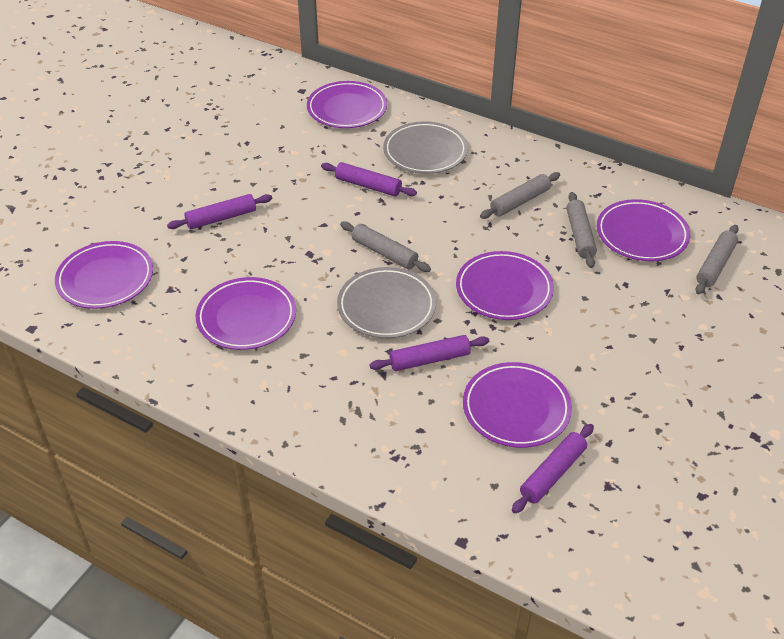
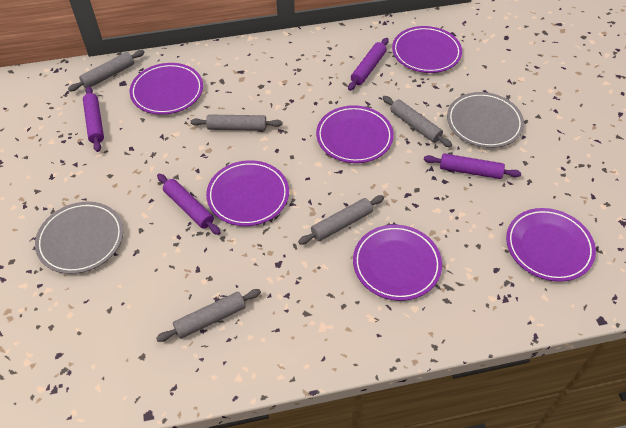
grey rolling pin: [340,222,431,272] [480,172,560,219] [566,192,597,268] [696,225,739,294] = 4 -> [68,50,144,91] [156,289,261,342] [191,115,282,131] [298,195,384,244] [382,96,452,147] = 5

